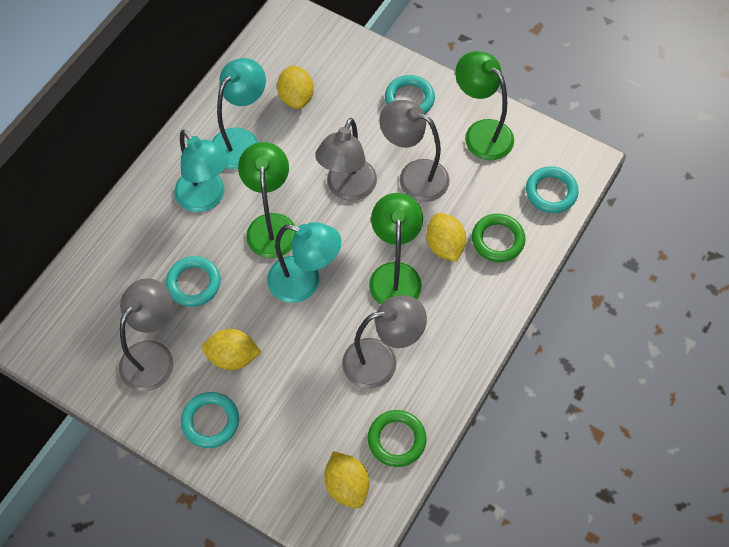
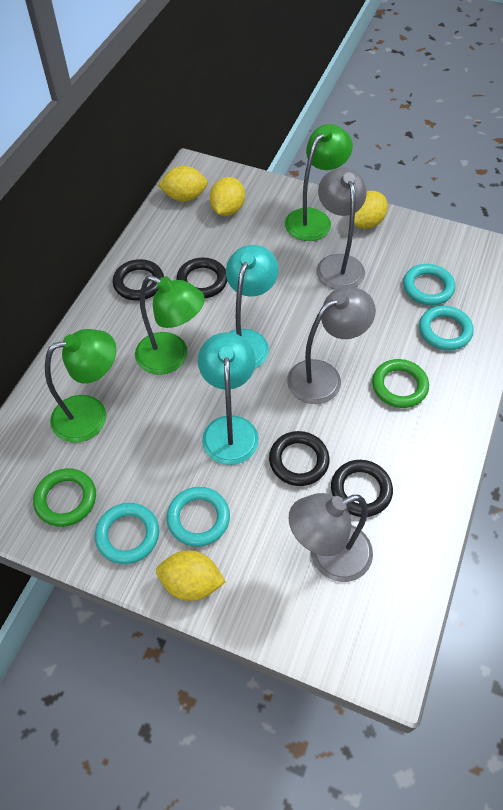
black ring: none = 0 -> [113,259,164,301] [176,257,227,298] [269,431,329,486] [331,460,393,517] = 4
grey lamp: [119,278,173,391] [315,118,377,201] [342,295,427,389] [379,100,450,202] = 4 -> [287,287,376,404] [288,493,373,582] [316,167,367,290] = 3
turquoise lamp: [174,130,229,212] [212,58,266,169] [267,222,341,303] = 3 -> [198,332,259,465] [226,245,279,368] = 2

